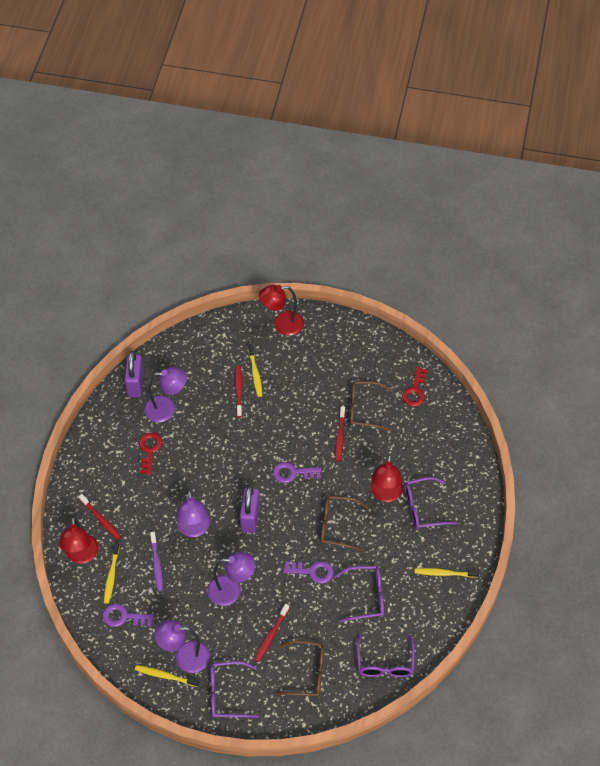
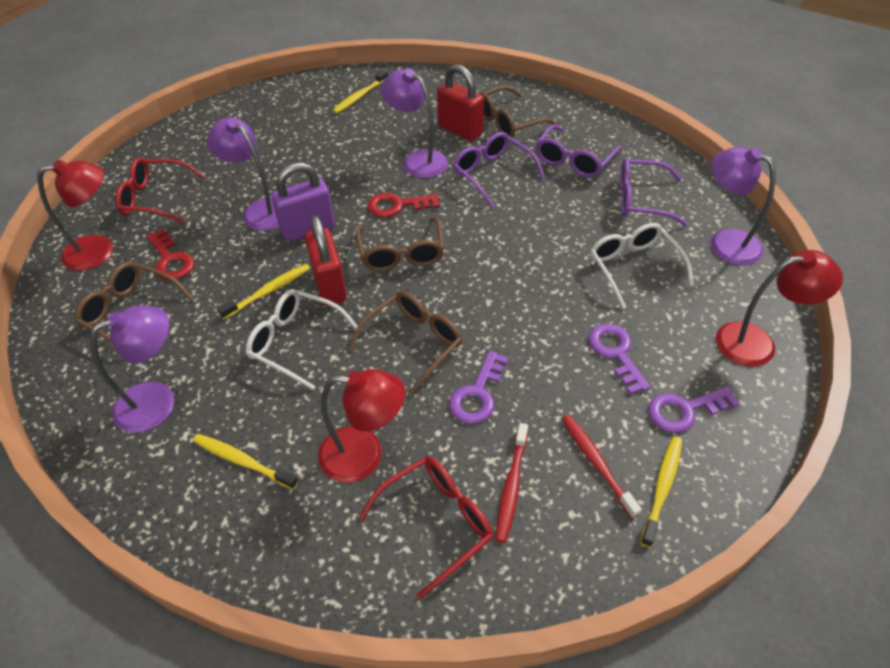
brown glasses: [274,640,325,697] [321,496,369,551] [350,381,393,431] = 3 -> [75,262,194,341] [349,291,463,396] [356,217,444,271] [478,86,557,138] = 4
purple glasses: [211,661,259,718] [335,566,384,622] [357,634,415,677] [405,477,457,529] = 4 -> [453,132,545,207] [536,124,622,178] [620,158,688,227] = 3
purple padlock: [124,351,144,397] [240,486,260,533] = 2 -> [271,162,335,241] = 1
purple toothbrush: [150,532,163,592] = 1 -> none = 0
red glasses: none = 0 -> [115,157,205,223] [359,456,493,599] = 2
red padlock: none = 0 -> [305,215,347,306] [437,64,484,141] = 2
red toothbrush: [79,494,121,540] [235,365,242,417] [254,604,290,662] [335,406,345,462] = 4 -> [495,423,528,543] [562,414,642,519] = 2
white glasses: none = 0 -> [246,289,358,390] [590,223,694,309] = 2

